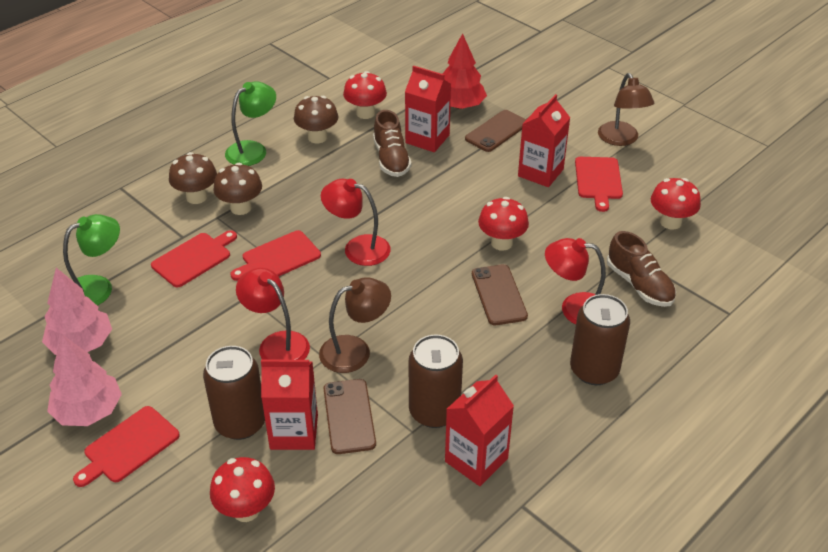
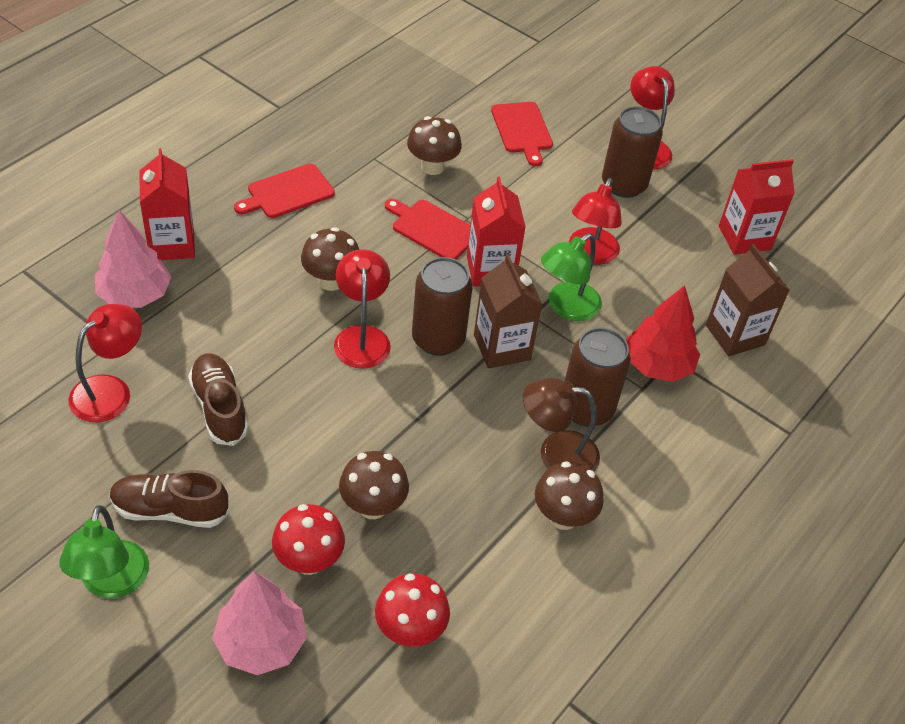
brown carton: none = 0 -> [474,254,542,369] [706,244,790,356] = 2
brown lamp: [319,277,391,373] [598,73,654,146] = 2 -> [523,378,600,472] = 1
brown mushroom: [169,152,217,204] [213,163,262,215] [294,96,338,143] = 3 -> [301,227,359,291] [339,451,409,519] [407,116,462,175] [535,461,604,530] = 4
brown phone: [324,379,376,454] [465,110,527,152] [472,264,528,325] = 3 -> none = 0
red carton: [261,360,318,450] [405,65,451,152] [445,374,514,486] [518,94,570,187] = 4 -> [139,148,195,260] [467,177,526,287] [719,159,795,255] = 3
red cutting board: [73,406,180,487] [151,230,237,288] [230,230,321,281] [575,157,623,212] = 4 -> [234,164,335,218] [385,199,470,259] [491,102,553,166] = 3
red lamp: [236,268,310,360] [321,179,391,266] [545,238,606,324] = 3 -> [68,304,142,422] [334,249,391,369] [569,178,622,265] [630,66,675,169] = 4
red mushroom: [210,457,275,522] [343,71,387,119] [478,197,529,251] [651,178,701,230] = 4 -> [272,504,345,575] [375,573,450,647] = 2

